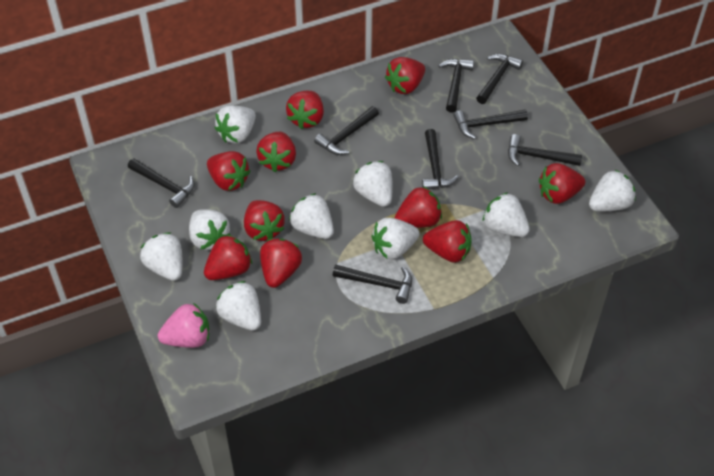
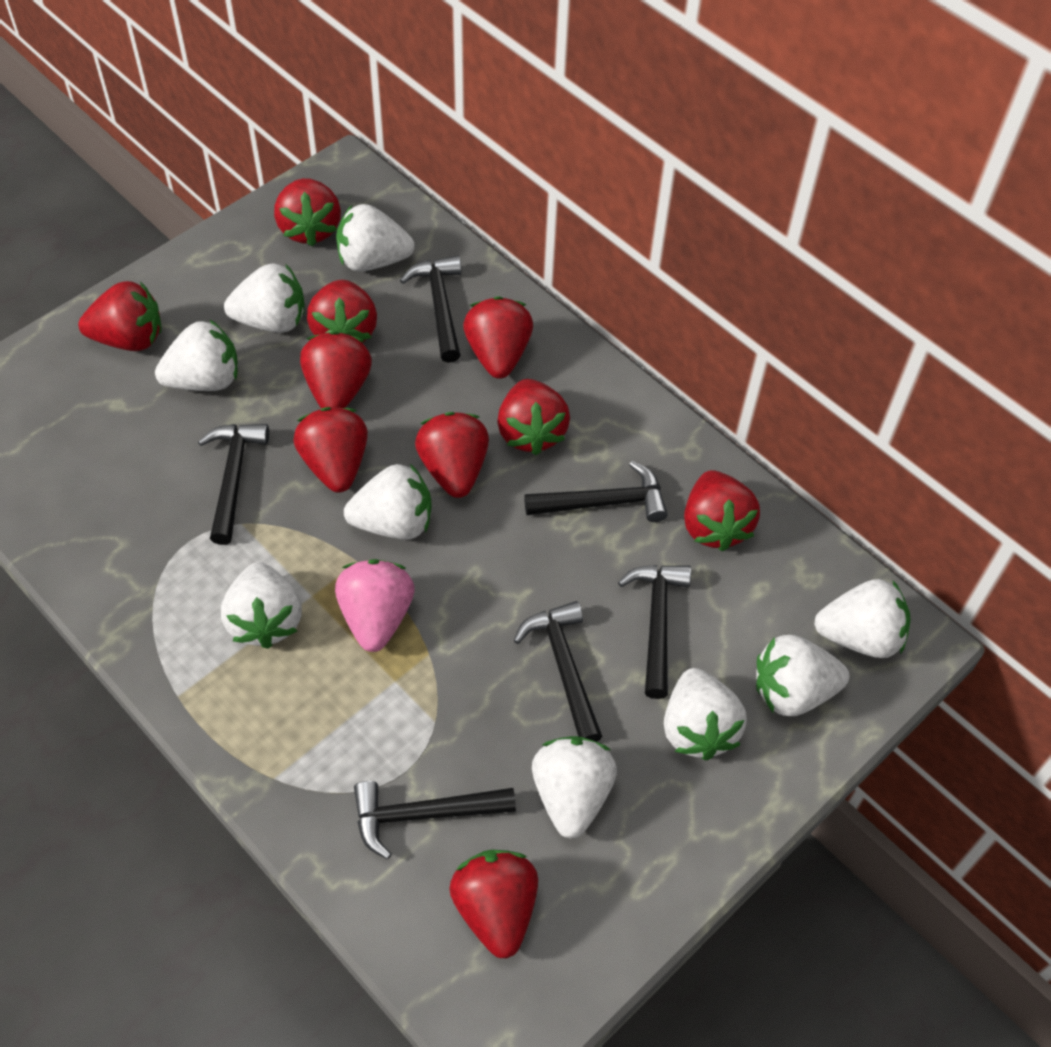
black hammer: [128,158,195,208] [314,106,379,155] [333,265,412,304] [422,129,459,189] [439,59,474,113] [453,109,528,139] [476,54,523,104] [508,134,582,166] = 8 -> [198,424,269,545] [354,781,516,859] [400,256,461,363] [514,601,603,742] [524,461,668,522] [618,565,691,699] = 6

